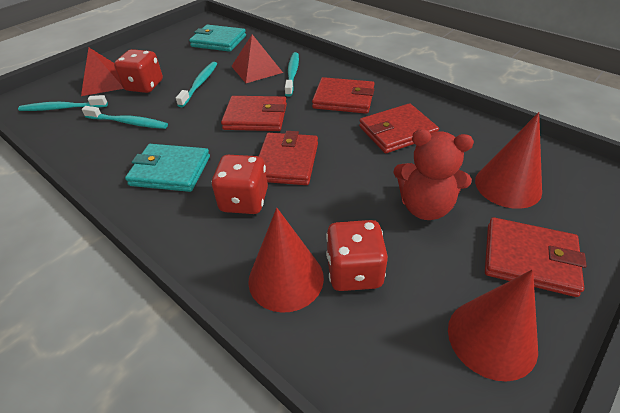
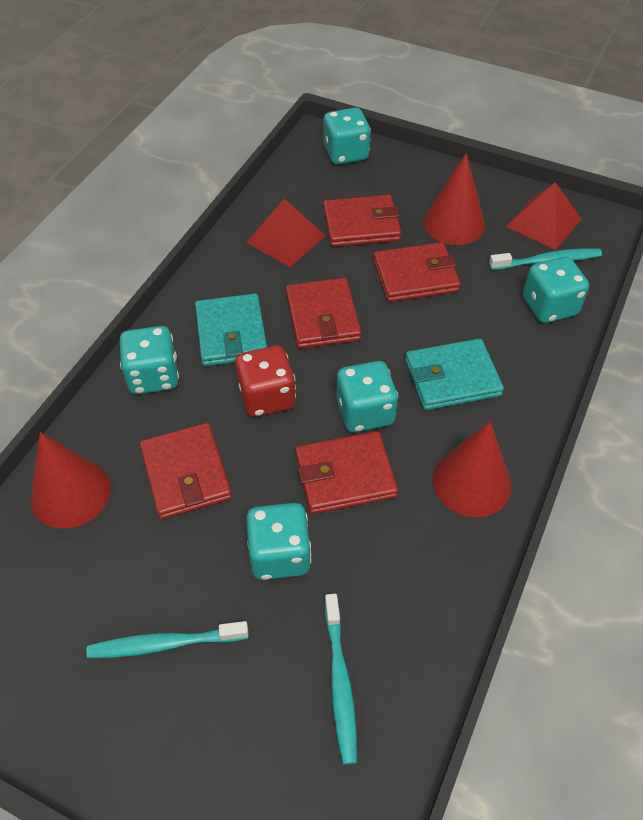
red dice: [114,49,163,93] [211,155,268,214] [326,220,388,291] = 3 -> [235,346,296,417] = 1
red teddy bear: [393,129,474,220] = 1 -> none = 0
turquoise dice: none = 0 -> [120,326,179,394] [246,503,311,580] [324,108,371,165] [336,361,398,432] [523,256,589,323] = 5
turquoise toothbrush: [18,95,108,111] [82,106,168,129] [176,62,217,107] [285,52,299,97] = 4 -> [86,621,249,658] [325,594,357,765] [489,248,602,270] = 3

